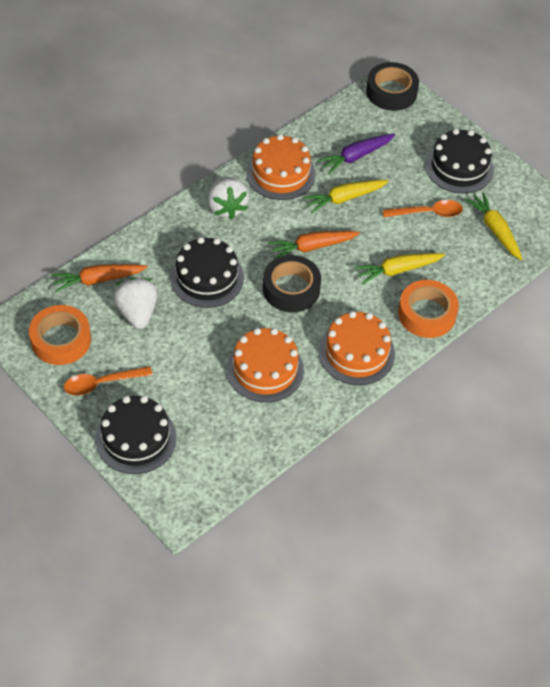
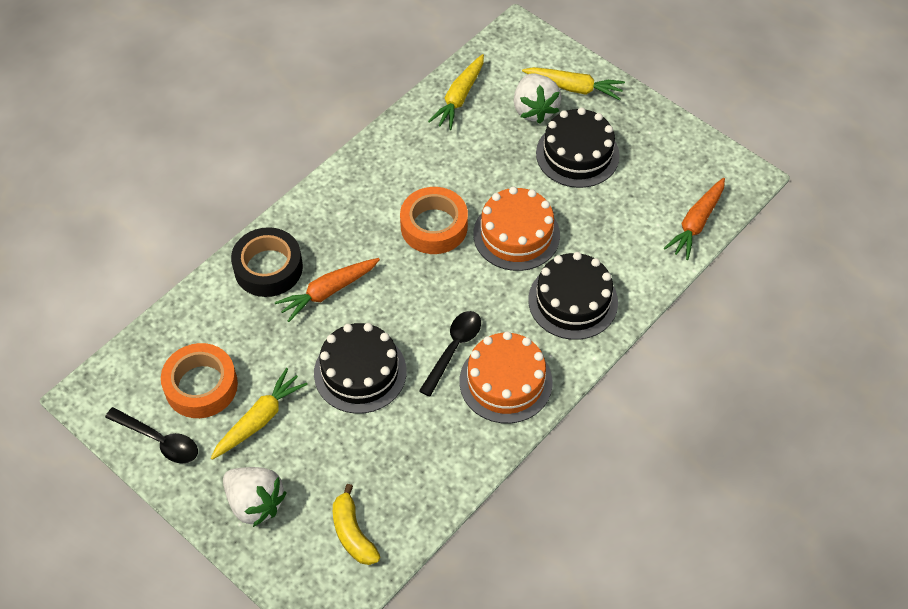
black spoon: none = 0 -> [105,407,198,464] [419,311,481,397] = 2
black tape: [263,255,321,312] [366,62,419,111] = 2 -> [231,227,303,297] = 1
orange cake: [227,328,304,403] [246,134,316,200] [319,311,395,385] = 3 -> [460,331,553,423] [473,187,560,271] = 2
orange spoon: [64,366,152,396] [383,200,463,217] = 2 -> none = 0
purple carrot: [317,134,395,174] = 1 -> none = 0
yellow banana: none = 0 -> [333,484,380,565] = 1

